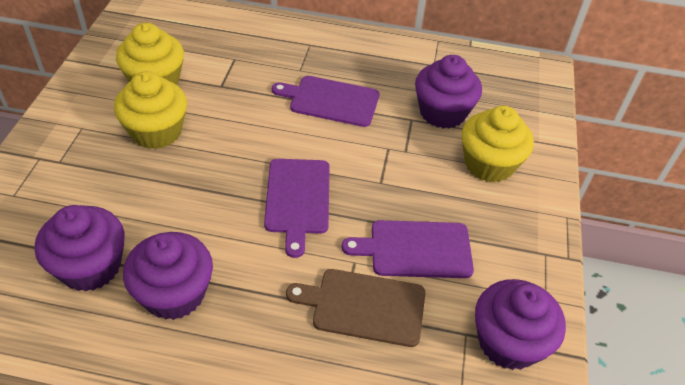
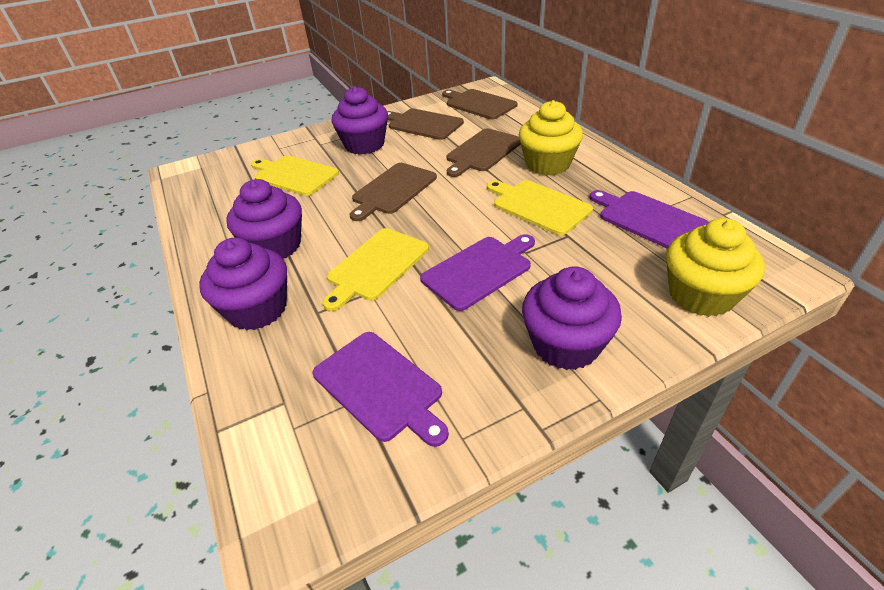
brown cutting board: [286,269,425,347] = 1 -> [350,163,437,221] [387,109,464,140] [442,89,518,119] [446,128,521,177] = 4
yellow cupcake: [114,71,187,149] [116,23,184,85] [462,106,534,182] = 3 -> [519,100,583,176] [666,218,765,317] = 2
yellow cutting board: none = 0 -> [251,155,339,196] [322,228,429,311] [487,180,593,235] = 3

